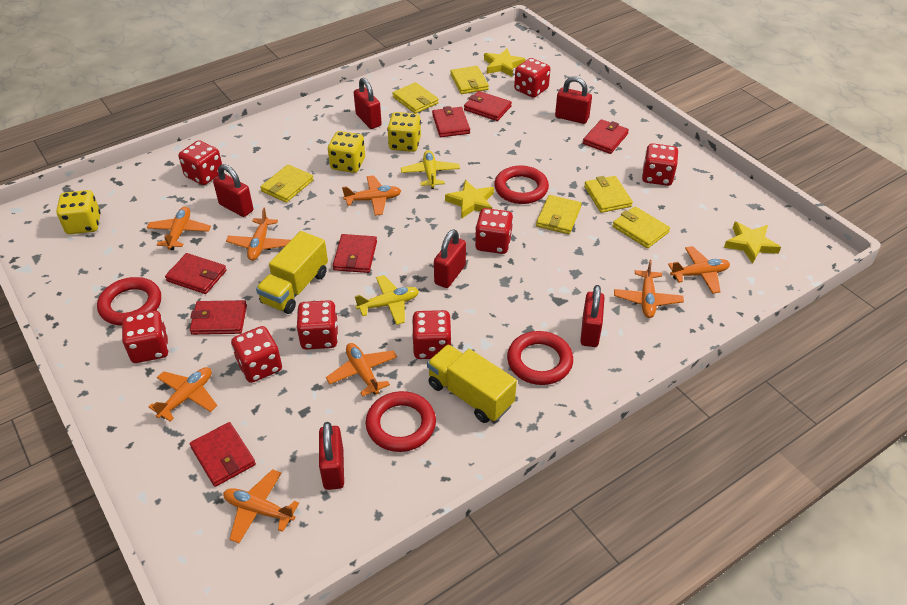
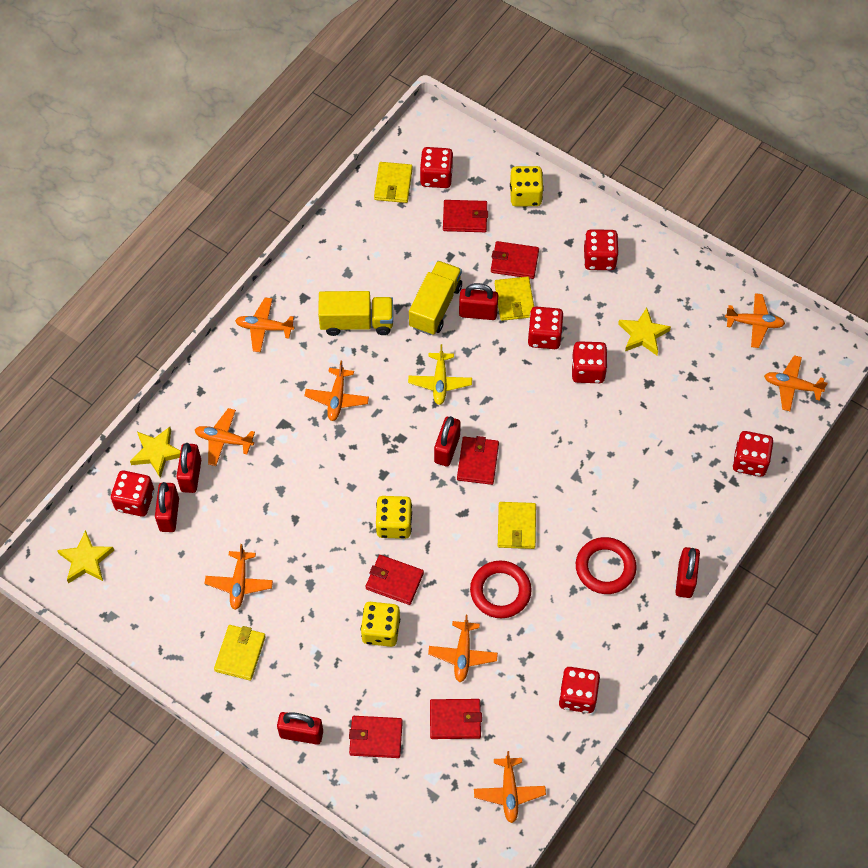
red dice: [122,311,169,363] [178,140,222,185] [231,326,282,383] [297,300,338,350] [412,310,452,359] [475,208,513,254] [514,58,550,98] [642,143,679,186] = 8 -> [111,471,154,517] [420,147,453,188] [528,306,563,349] [559,667,600,713] [572,341,607,383] [584,229,619,270] [733,431,774,477] = 7
red ring: [97,277,161,326] [366,391,436,452] [494,165,549,204] [507,331,573,385] = 4 -> [470,561,532,618] [576,537,637,594] = 2
red wallet: [165,253,227,294] [190,300,247,335] [190,422,256,487] [333,234,377,273] [432,106,470,137] [464,91,512,121] [583,119,629,154] = 7 -> [349,716,403,758] [366,555,424,605] [430,699,482,739] [443,200,488,232] [457,436,499,485] [491,241,539,279] = 6
yellow plane: [355,275,419,325] [401,150,460,189] = 2 -> [408,344,472,405] = 1
yellow wallet: [260,164,314,203] [392,82,439,114] [450,66,489,94] [536,195,582,234] [584,176,633,213] [612,206,670,248] = 6 -> [214,625,266,681] [374,162,413,203] [495,277,534,321] [498,502,536,549] = 4

